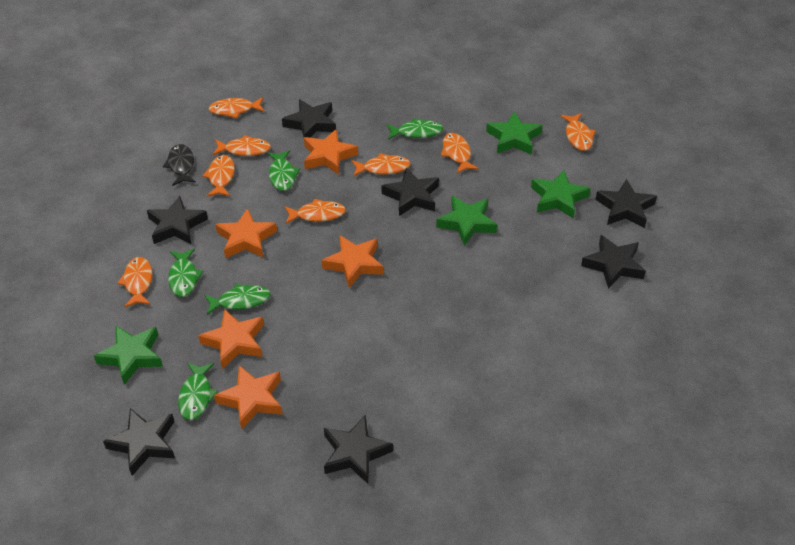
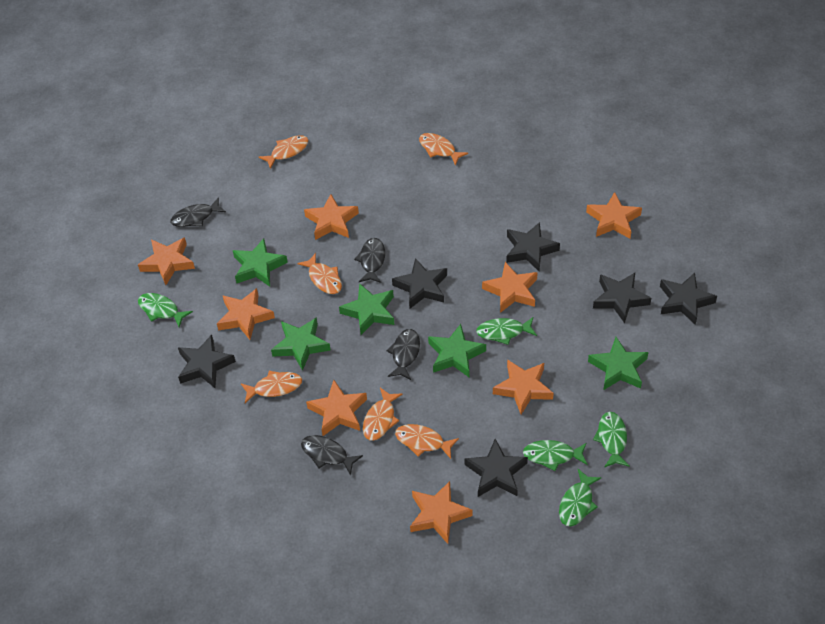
black fish: [163,144,196,186] = 1 -> [170,197,226,227] [301,435,363,476] [354,238,385,283] [386,329,420,380] = 4
black star: [103,408,175,476] [147,196,208,244] [282,99,336,138] [324,415,393,484] [381,168,439,216] [581,235,646,289] [595,179,657,228] = 7 -> [178,335,236,388] [392,258,447,308] [465,439,528,497] [506,222,560,271] [593,273,651,323] [660,273,717,325] = 6
green star: [94,326,163,385] [436,196,497,246] [486,111,543,155] [531,170,591,219] = 4 -> [233,238,288,287] [271,317,331,371] [339,283,394,335] [428,324,486,377] [588,337,649,390] = 5
orange fish: [117,257,152,308] [202,155,235,197] [209,97,264,118] [212,135,271,156] [285,199,346,224] [352,153,411,177] [441,133,479,173] [560,113,596,151] = 8 -> [241,371,302,403] [259,135,308,169] [297,253,342,294] [363,388,403,441] [395,424,459,459] [419,133,468,166] = 6
orange star: [198,309,264,369] [214,365,283,430] [215,208,277,258] [304,129,358,175] [321,235,384,288] = 5 -> [138,237,195,285] [217,288,275,340] [304,194,359,240] [306,380,367,436] [410,481,473,544] [482,262,538,313] [493,359,554,415] [586,192,642,238] = 8

